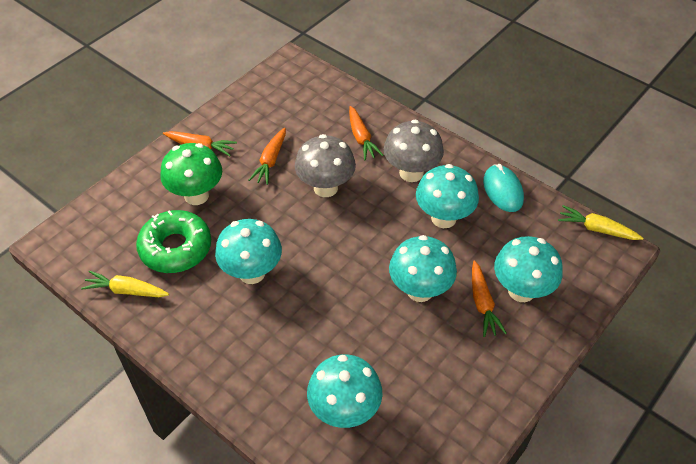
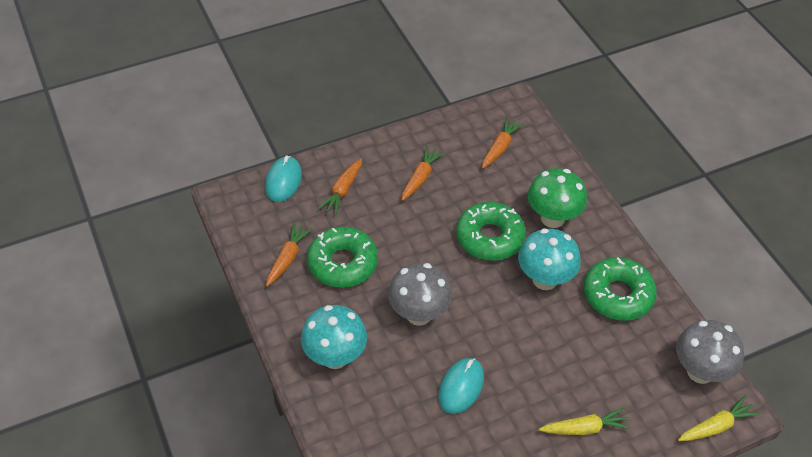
green donut: [136,210,211,273] = 1 -> [307,227,378,288] [456,202,526,261] [584,257,657,321] = 3
turquoise mouse: [483,164,524,212] = 1 -> [265,155,302,202] [438,358,484,414] = 2
turquoise mushroom: [215,219,282,284] [307,354,382,428] [389,235,457,302] [416,164,479,228] [494,236,563,302] = 5 -> [301,305,367,369] [518,228,581,290] = 2

